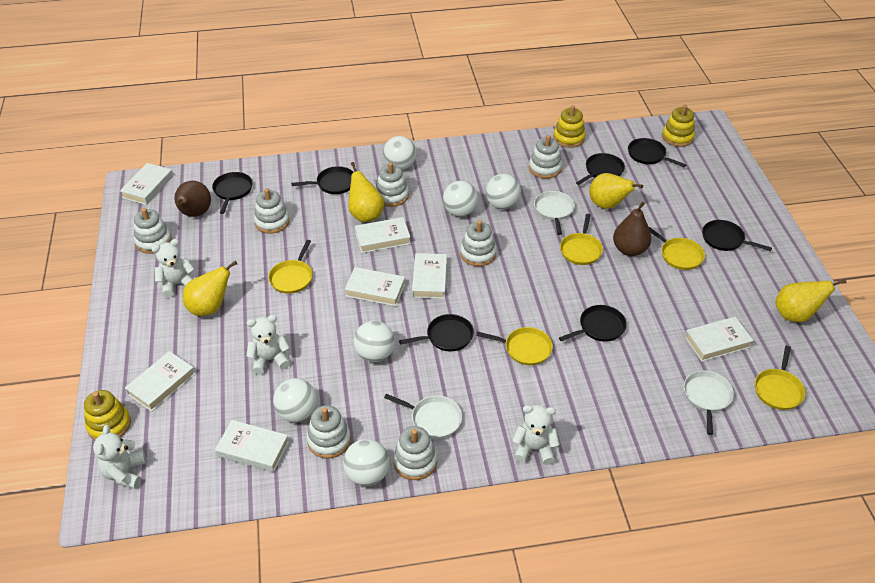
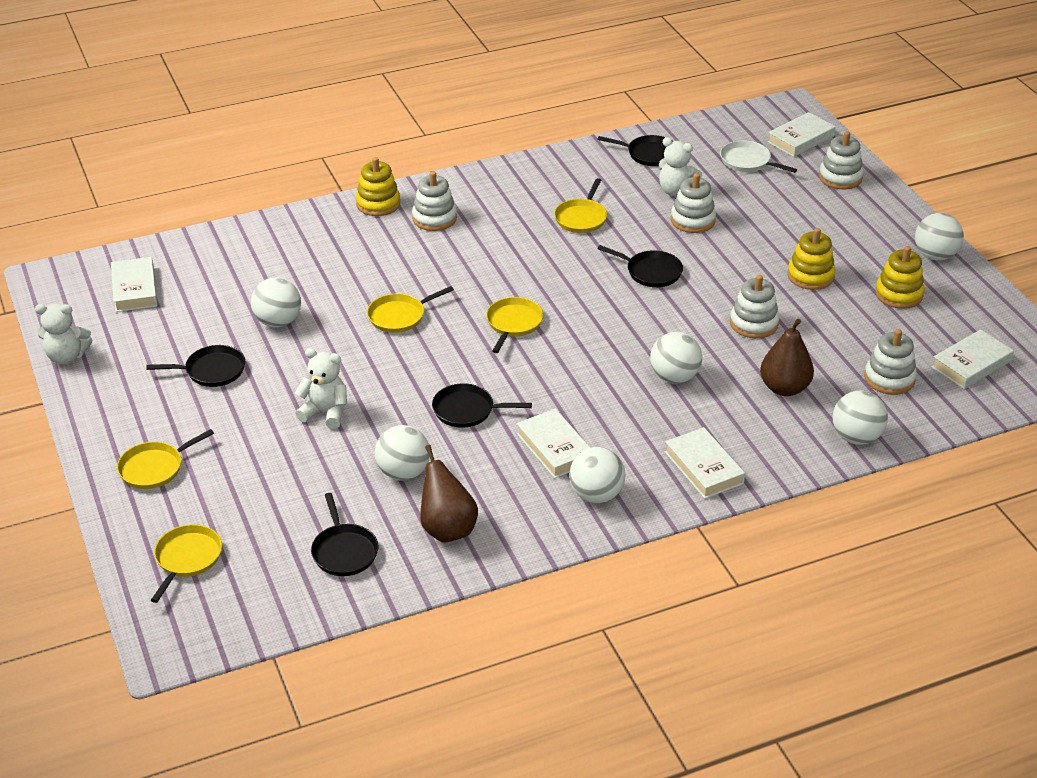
black pan: [212,172,252,214] [291,166,353,194] [399,314,474,351] [559,305,627,342] [576,153,625,185] [628,138,686,167] [702,220,772,251] = 7 -> [146,345,245,387] [311,493,378,576] [432,383,532,428] [597,135,673,166] [598,245,683,287] = 5
white book: [120,163,173,205] [125,351,195,412] [215,420,289,472] [345,267,405,306] [355,217,411,253] [412,253,447,299] [685,317,754,362] = 7 -> [111,257,158,312] [517,409,591,478] [665,427,745,499] [767,112,835,157] [931,329,1014,389] = 5
white pan: [384,394,462,439] [534,191,575,235] [684,370,734,435] = 3 -> [720,140,797,173] = 1
white stacking toy: [134,208,172,254] [254,188,290,234] [307,405,351,459] [376,162,409,207] [393,426,437,480] [460,220,496,267] [529,135,562,179] = 7 -> [412,171,457,231] [671,173,716,233] [730,275,779,338] [819,131,863,189] [864,329,917,395] = 5
white teddy bear: [93,425,146,489] [151,239,195,298] [247,315,290,374] [512,405,560,465] = 4 -> [35,304,92,364] [295,348,347,429] [659,137,702,196] = 3
yellow pear: [183,261,237,316] [348,162,384,222] [589,173,643,209] [775,279,847,322] = 4 -> none = 0

